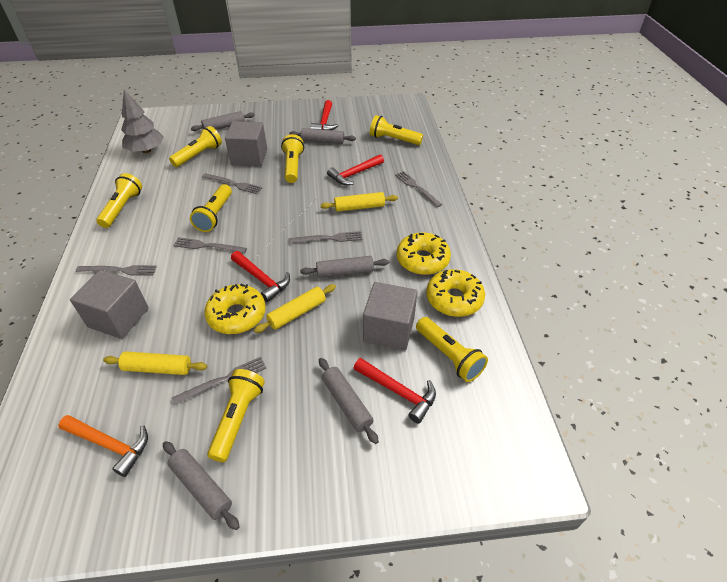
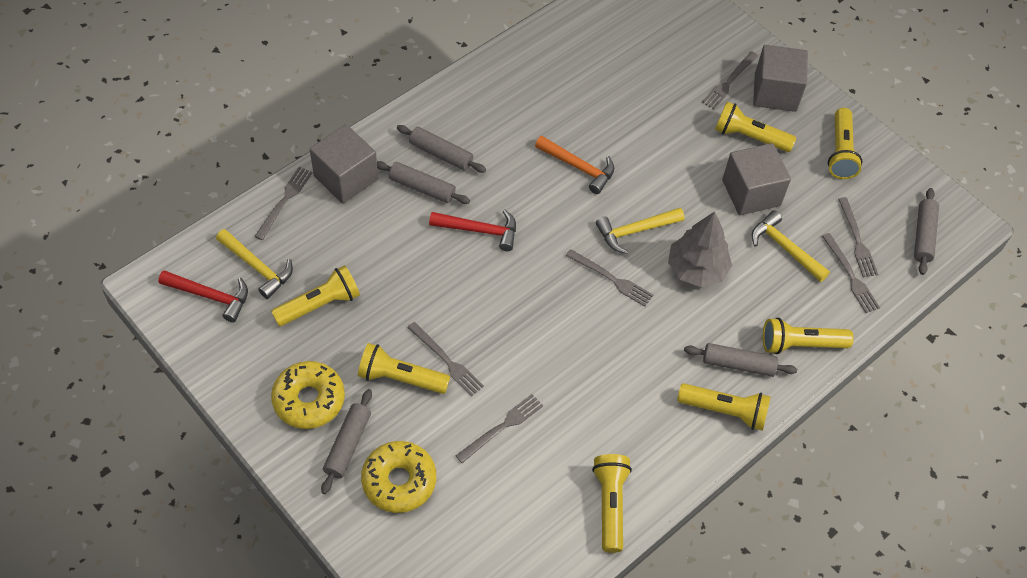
grey fork: [76,265,157,276] [172,357,266,405] [173,237,247,253] [202,173,262,194] [289,231,362,243] [395,171,443,207] = 6 -> [254,167,313,240] [407,322,484,397] [456,394,543,463] [566,249,653,307] [702,51,758,109] [822,233,880,313] [838,197,878,277] = 7
red hammer: [231,251,290,302] [310,100,339,130] [327,154,384,185] [354,358,436,424] = 4 -> [158,270,248,322] [429,209,516,251] = 2
yellow donut: [204,284,266,334] [397,232,451,275] [426,269,485,317] = 3 -> [271,361,345,429] [361,441,436,513] = 2
yellow hammer: none = 0 -> [216,229,293,299] [596,208,685,254] [752,210,830,282] = 3
yellow rolling pin: [103,351,207,375] [254,284,336,333] [321,192,398,212] = 3 -> none = 0

